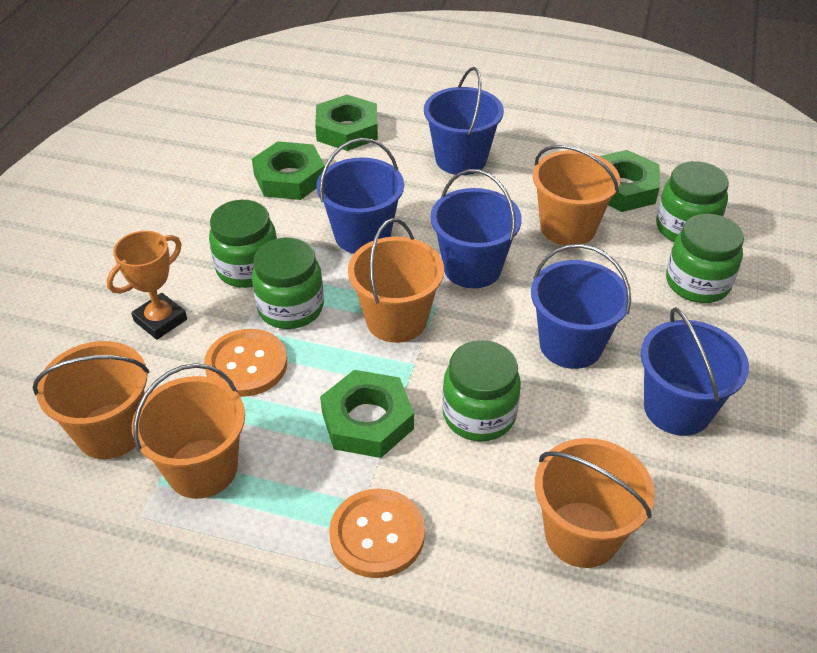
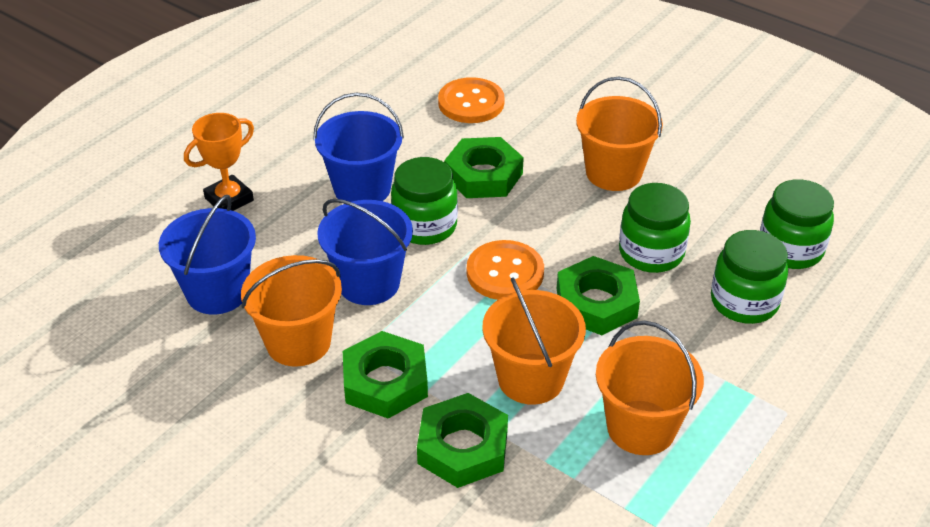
blue bucket: [316,138,404,253] [424,67,504,175] [431,169,522,288] [531,244,631,369] [641,307,749,436] = 5 -> [159,195,256,315] [313,93,404,202] [317,199,413,305] = 3
green jar: [209,200,277,288] [252,238,324,329] [442,340,521,441] [656,161,729,242] [666,214,744,303] = 5 -> [391,157,458,245] [619,183,691,273] [711,230,788,324] [760,179,834,269] = 4
orange bucket: [33,341,149,459] [132,363,245,499] [348,218,444,343] [533,145,620,246] [535,438,655,568] = 5 -> [241,255,342,367] [483,277,586,405] [576,77,663,191] [596,321,704,455] = 4

